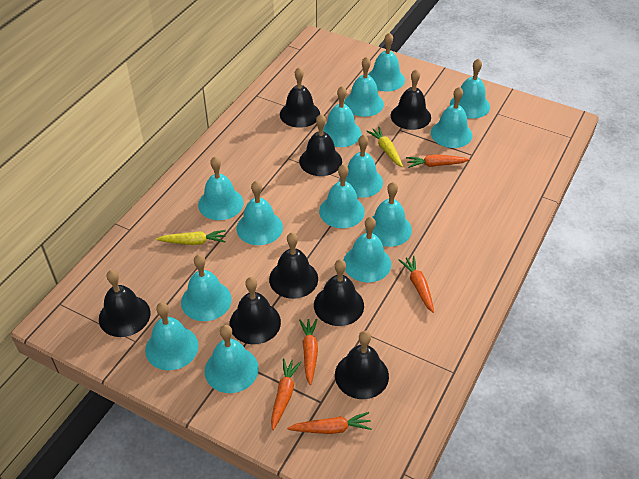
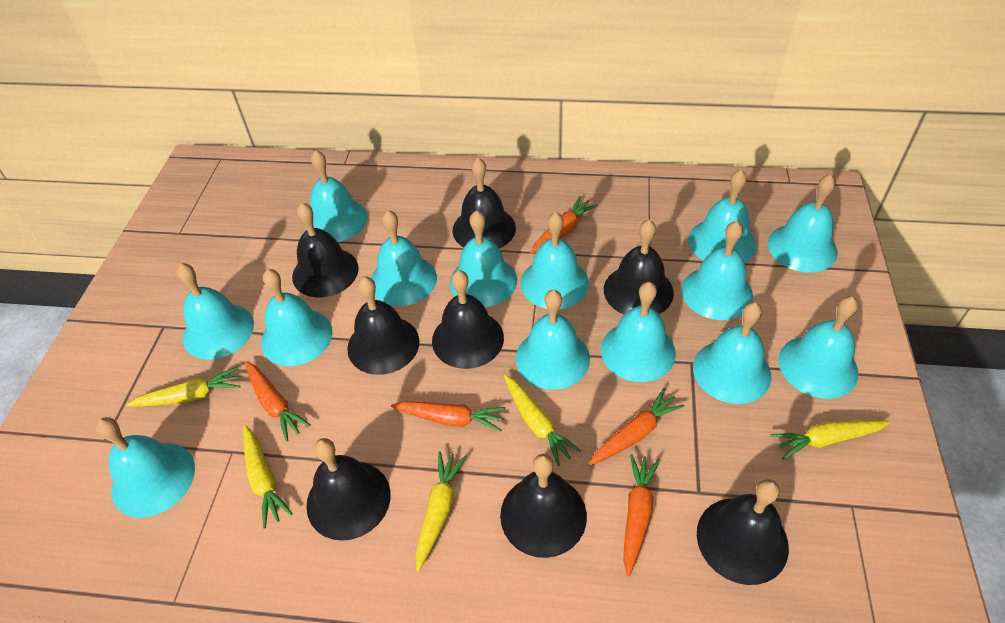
yellow carrot: [156,230,226,245] [367,127,403,167] = 2 -> [126,367,240,407] [243,425,293,528] [415,451,467,572] [504,375,581,466] [770,420,890,460] = 5

